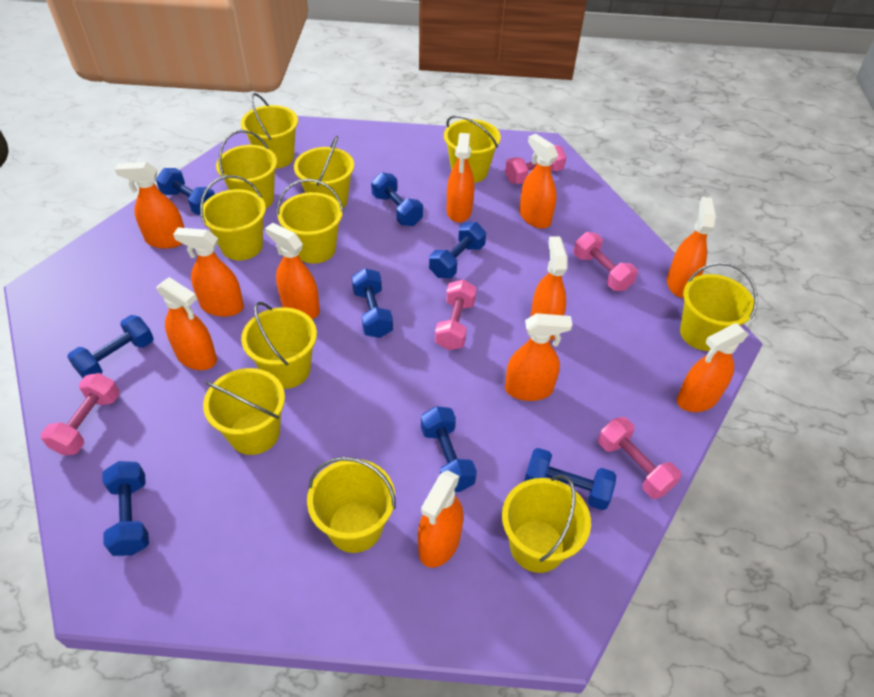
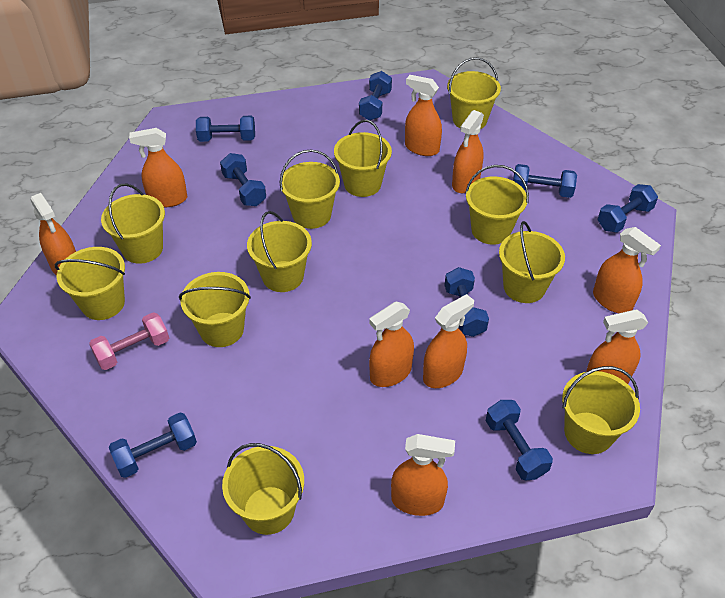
orange spray bottle: [115,162,184,249] [156,277,217,370] [173,227,244,317] [265,223,320,319] [418,470,463,567] [447,133,474,223] [505,313,572,401] [519,134,558,229] [530,236,568,341] [667,197,716,298] [677,323,749,412] = 11 -> [31,193,76,276] [129,128,187,208] [369,301,414,387] [391,434,455,516] [405,75,442,156] [423,294,474,388] [452,110,484,193] [586,310,648,384] [593,227,661,313] = 9
pink dumbbell: [41,373,120,455] [435,279,477,350] [505,145,566,184] [574,232,638,291] [598,417,681,499] = 5 -> [89,312,169,370] = 1

